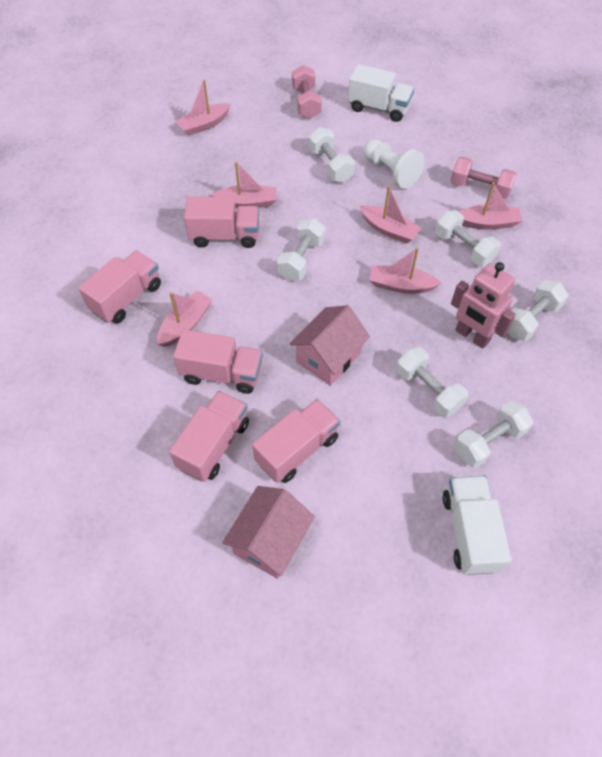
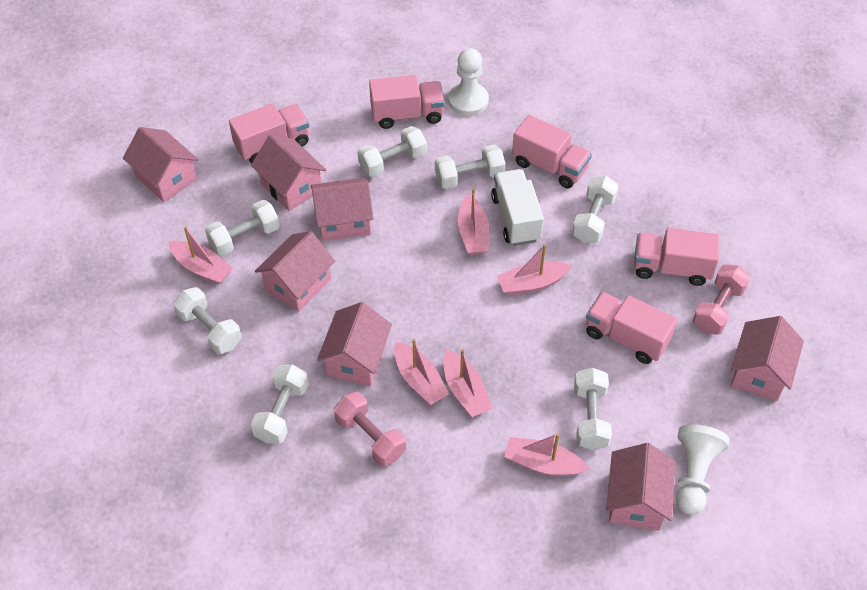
pink house: [222,486,315,579] [289,305,370,386] = 2 -> [123,127,198,202] [251,135,326,211] [255,231,335,312] [311,178,373,241] [317,302,392,386] [606,443,676,531] [731,316,804,401] = 7
pink robot: [451,262,516,348] = 1 -> none = 0
white dumbbell: [277,218,326,281] [309,127,355,182] [396,347,469,418] [435,210,501,267] [454,401,533,468] [508,280,569,341] = 6 -> [173,287,242,354] [205,200,280,256] [251,365,309,444] [358,126,427,177] [435,145,505,189] [572,176,619,243] [574,368,612,450] = 7
white pawn: [363,139,425,189] = 1 -> [448,48,489,116] [676,424,729,515] = 2
white truck: [348,64,414,122] [443,476,512,575] = 2 -> [491,169,544,246] = 1

